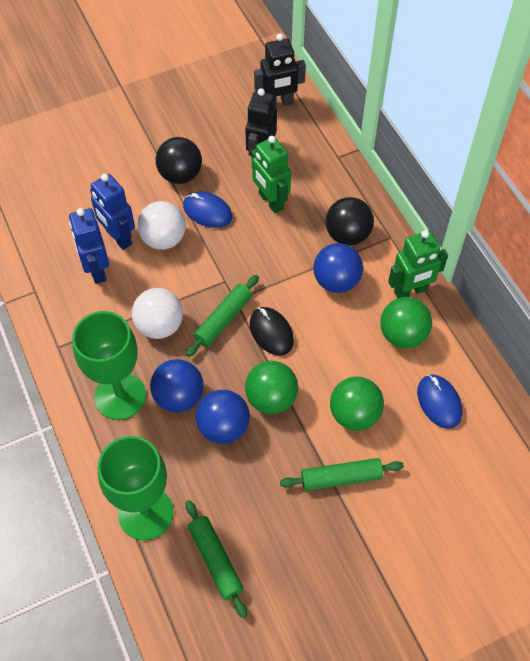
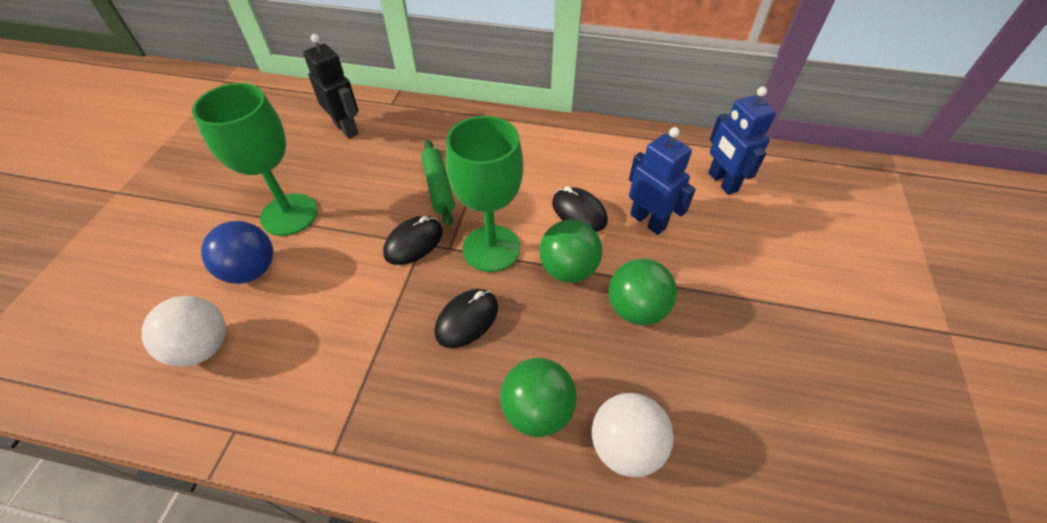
black ball: [156,137,202,184] [326,197,374,246] = 2 -> none = 0
black mouse: [250,307,294,355] = 1 -> [383,216,443,265] [434,289,498,348] [552,186,608,232] = 3
black robot: [245,88,277,156] [254,34,306,108] = 2 -> [303,34,359,139] = 1
blue ball: [150,359,204,413] [196,390,250,444] [313,243,363,293] = 3 -> [201,221,273,284] = 1
blue mouse: [183,192,233,228] [417,375,462,429] = 2 -> none = 0
green robot: [251,136,291,213] [388,230,448,298] = 2 -> none = 0
green rolling pin: [185,500,247,618] [186,275,259,357] [280,458,404,491] = 3 -> [421,140,455,226] = 1

